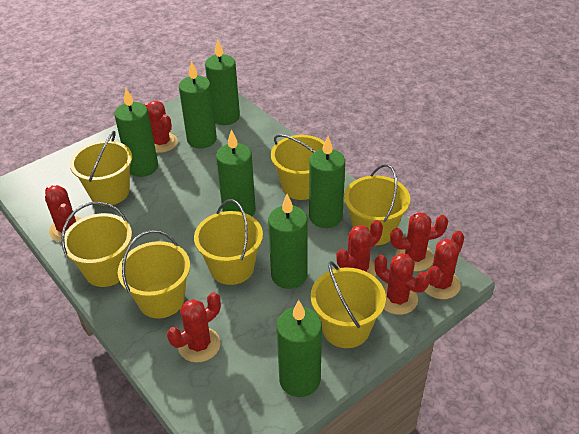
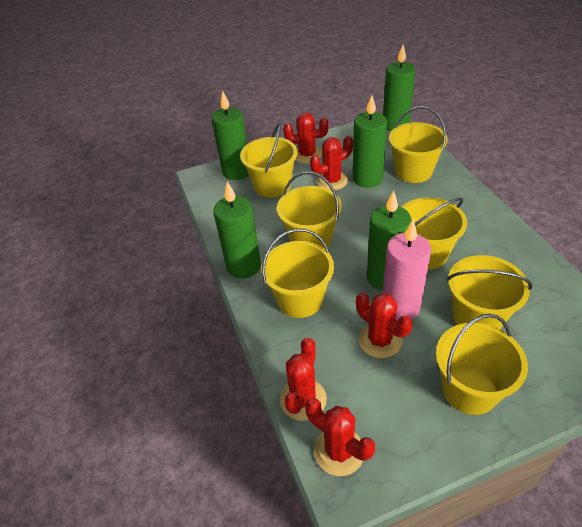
green candle: [114,88,158,177] [179,61,217,149] [205,40,240,125] [216,129,256,216] [268,194,308,289] [276,300,322,397] [309,136,345,228] = 7 -> [212,90,249,180] [213,181,261,279] [353,95,387,188] [367,190,412,291] [383,45,416,131] = 5
pink candle: none = 0 -> [383,220,431,321] = 1
red cactus: [45,185,82,242] [144,101,178,153] [167,292,221,363] [336,220,383,277] [375,253,430,315] [390,212,448,271] [425,231,465,299] = 7 -> [280,338,327,421] [283,112,329,164] [305,398,375,476] [310,136,353,190] [356,293,413,358] = 5

